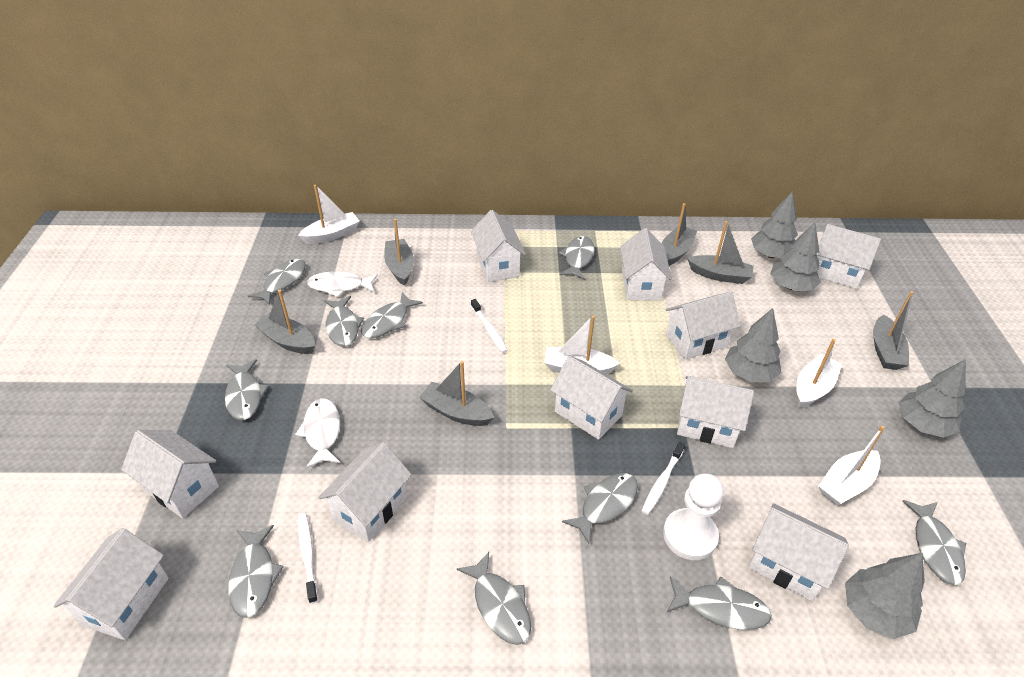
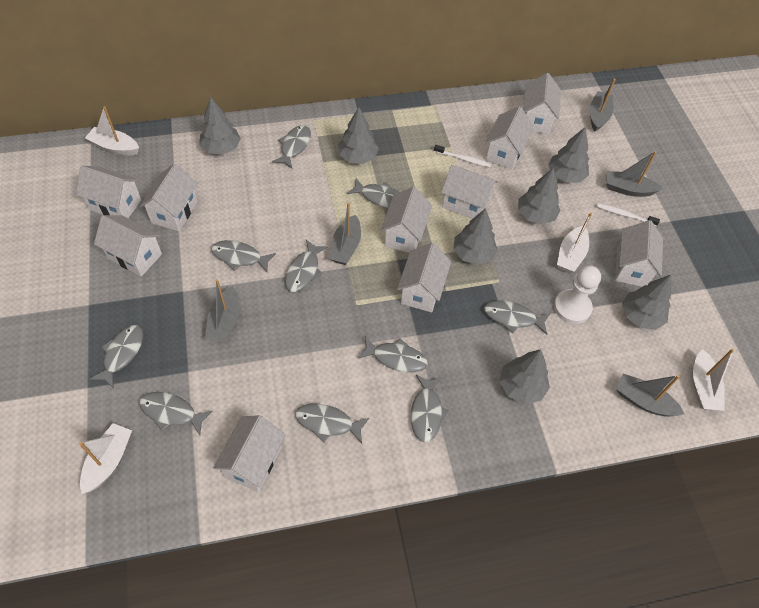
grey boat: [254,290,315,354] [384,219,414,286] [419,361,494,426] [662,203,697,266] [687,221,754,284] [873,291,914,370] = 6 -> [205,279,239,343] [329,203,361,265] [590,79,616,131] [606,151,663,197] [616,374,685,417] = 5
grey tree: [725,308,781,382] [751,192,798,258] [771,223,821,291] [845,553,925,639] [899,359,966,438] = 5 -> [199,97,241,155] [338,107,379,164] [453,208,498,265] [499,349,550,404] [518,168,560,224] [548,127,589,183] [622,275,671,330] = 7
white fish: [295,398,340,468] [307,271,378,297] = 2 -> none = 0
white toothbrush: [298,513,318,604] [471,299,508,353] [642,442,685,515] = 3 -> [434,145,491,168] [596,203,660,226] = 2

